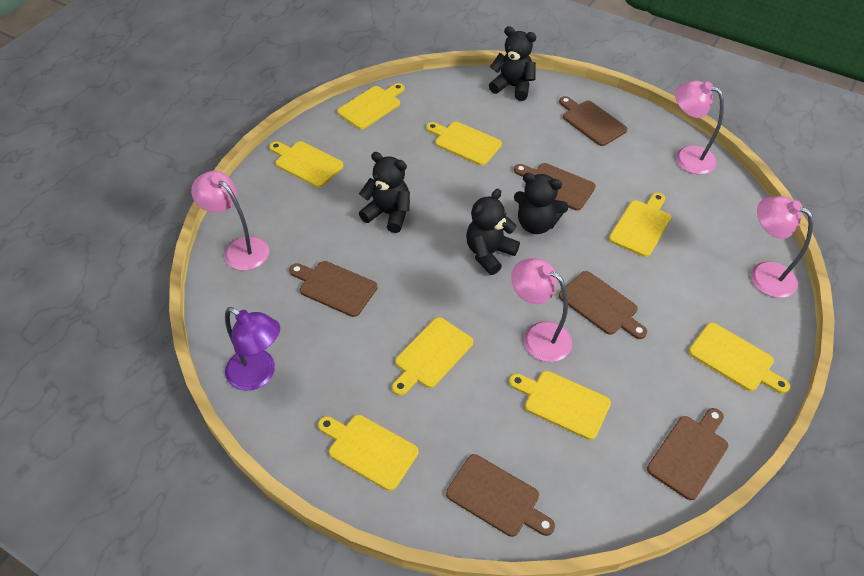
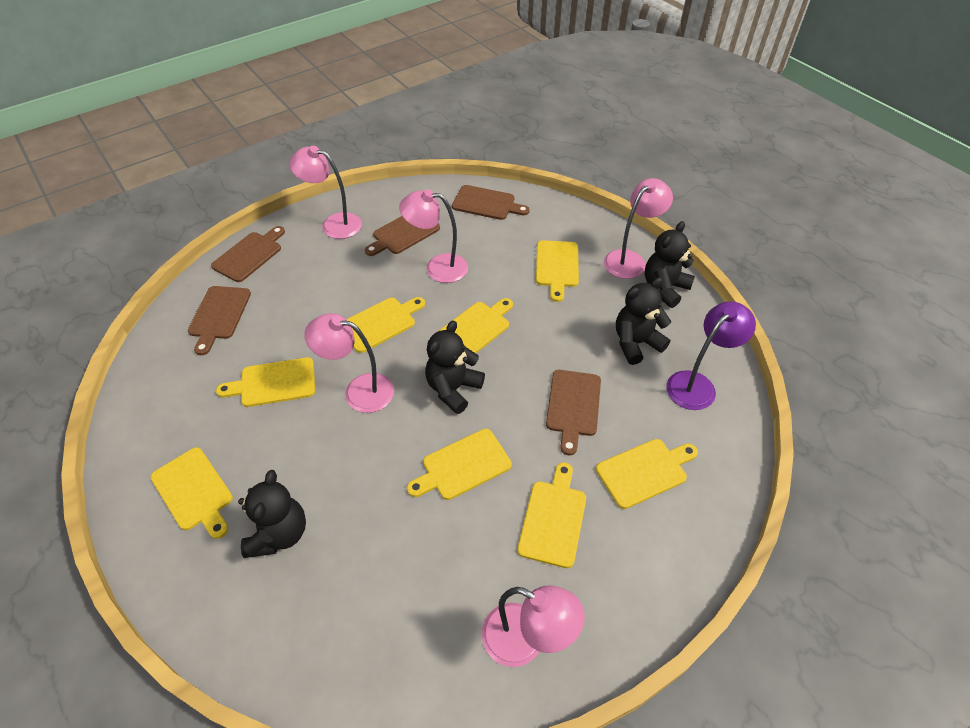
brown cutting board: [289,261,377,317] [446,454,555,537] [514,163,596,210] [559,96,627,146] [559,271,647,339] [647,408,728,500] = 6 -> [188,286,251,355] [211,226,285,282] [365,216,440,256] [452,185,530,220] [546,370,601,455] = 5
pink lamp: [191,171,269,271] [511,258,572,362] [675,80,724,174] [751,196,813,298] = 4 -> [289,146,362,239] [304,313,394,413] [399,189,468,283] [482,585,585,667] [604,178,673,279] = 5

